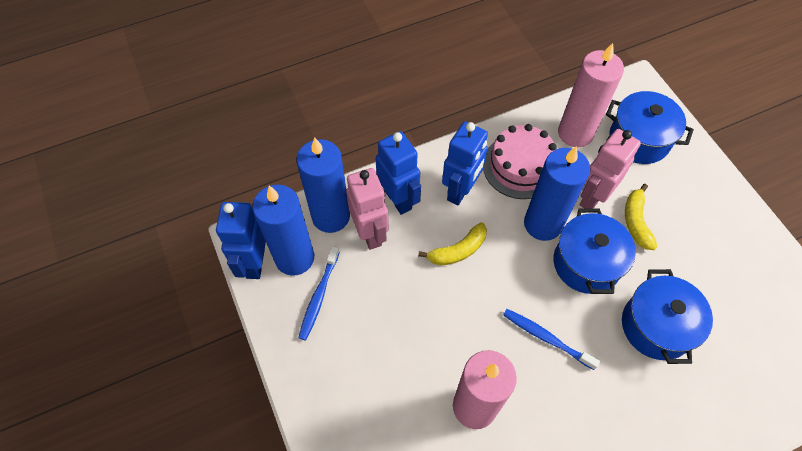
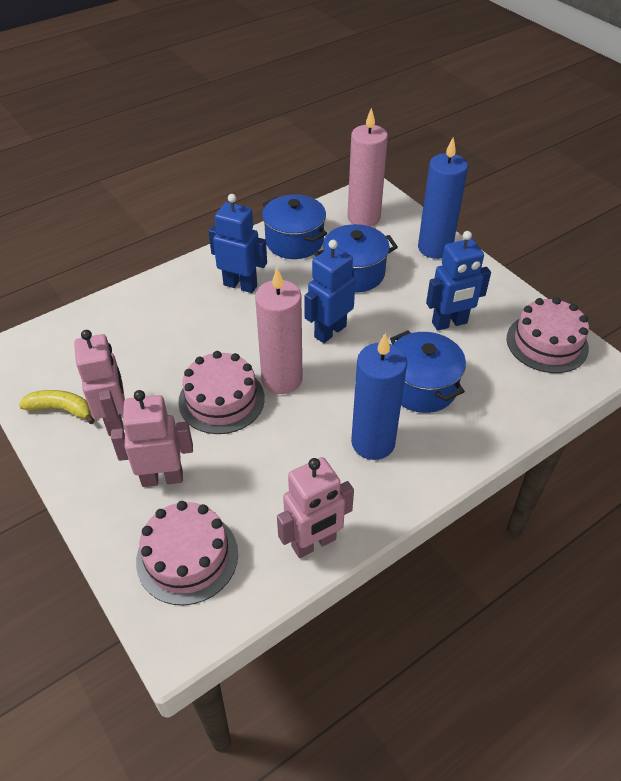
blue candle: [252,185,314,276] [297,137,350,233] [524,146,590,241] = 3 -> [351,333,407,460] [418,137,468,259] = 2
blue toothbrush: [298,246,340,341] [503,309,600,370] = 2 -> none = 0
pink cake: [483,124,557,199] = 1 -> [136,501,238,605] [178,351,265,434] [507,297,589,373] = 3
pink robot: [346,168,389,250] [579,129,641,208] = 2 -> [74,330,125,436] [111,390,193,487] [277,457,354,558] = 3
yellow banana: [418,222,487,266] [625,184,657,250] = 2 -> [19,390,95,424] = 1

